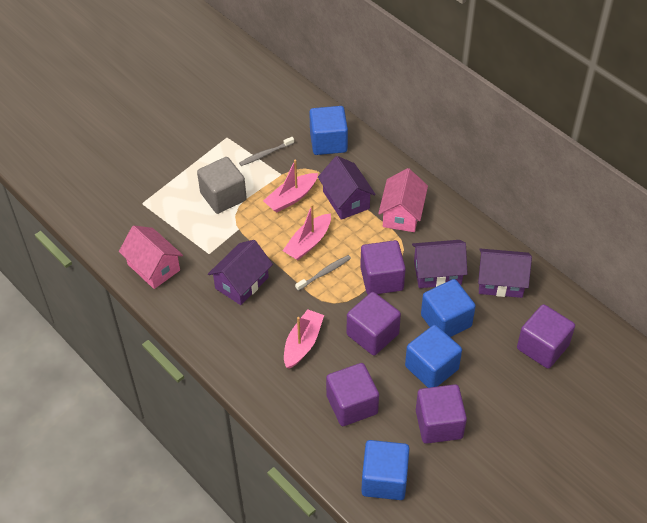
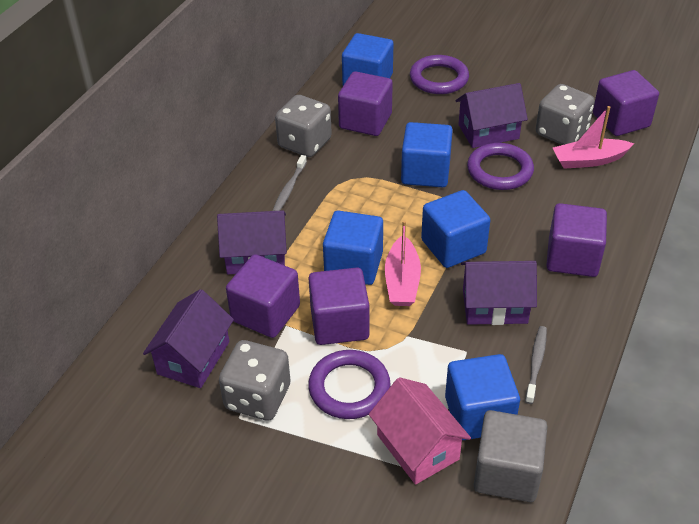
blue cube: [309,106,348,155] [361,440,410,500] [405,325,462,388] [421,279,476,337] = 4 -> [323,211,383,285] [342,33,393,86] [401,122,453,187] [421,190,490,268] [445,354,520,440] = 5
grey dice: none = 0 -> [219,340,291,420] [275,95,332,157] [536,84,595,145] = 3
pink boat: [263,160,318,212] [282,204,331,260] [284,309,324,369] = 3 -> [385,220,421,306] [553,106,634,169] = 2
pink house: [119,226,183,289] [378,168,428,232] = 2 -> [369,377,471,484] = 1
purple ring: none = 0 -> [308,350,391,419] [410,55,469,94] [467,143,534,190] = 3

